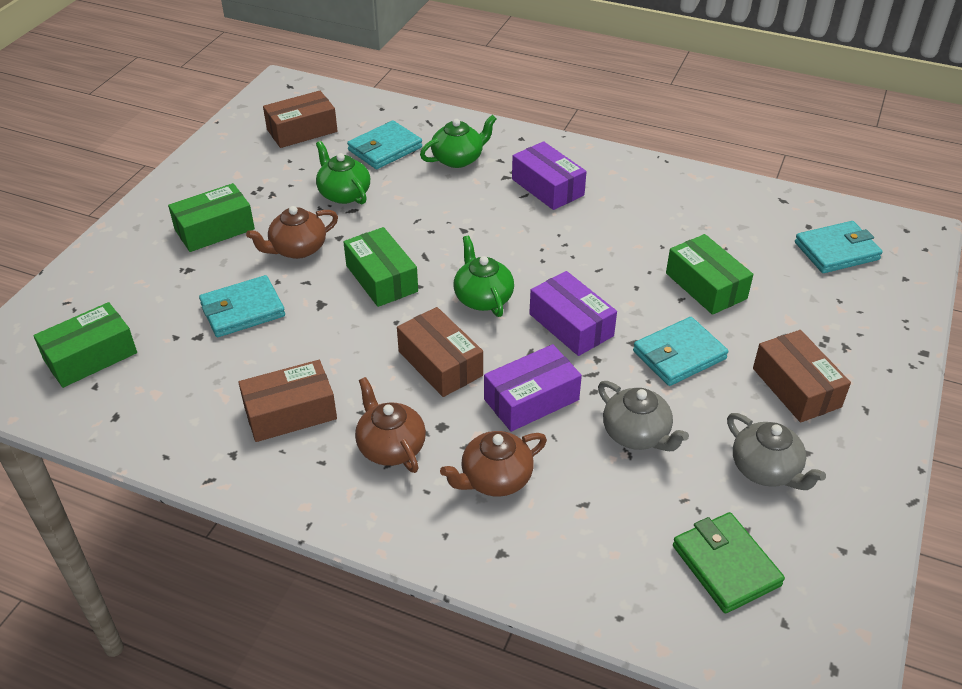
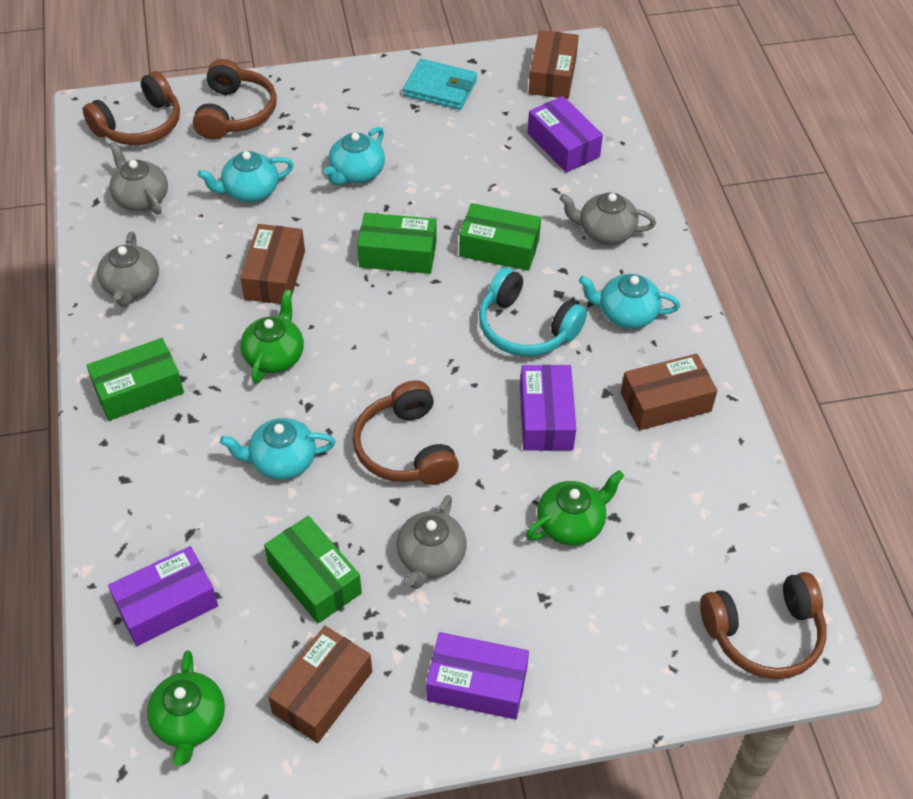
brown headphones: none = 0 -> [83,71,180,145] [193,59,277,140] [353,380,459,485] [700,572,827,679] = 4
brown teapot: [246,206,338,259] [355,377,426,473] [440,431,547,497] = 3 -> none = 0
green wallet: [673,512,785,613] = 1 -> none = 0
grey teapot: [598,381,689,451] [727,413,826,490] = 2 -> [97,232,159,307] [109,141,168,215] [396,495,467,589] [559,192,656,245] = 4
purple box: [484,344,582,432] [512,141,587,210] [529,271,617,356] = 3 -> [108,546,218,646] [426,632,529,720] [520,365,576,451] [528,96,603,173] = 4
turquoise headphones: none = 0 -> [479,267,587,356] = 1
turquoise teapot: none = 0 -> [198,151,294,202] [220,418,336,480] [323,127,385,185] [579,274,680,329] = 4
turquoise wallet: [199,275,285,337] [347,121,422,169] [633,317,728,386] [795,221,883,273] = 4 -> [403,59,477,110] = 1

